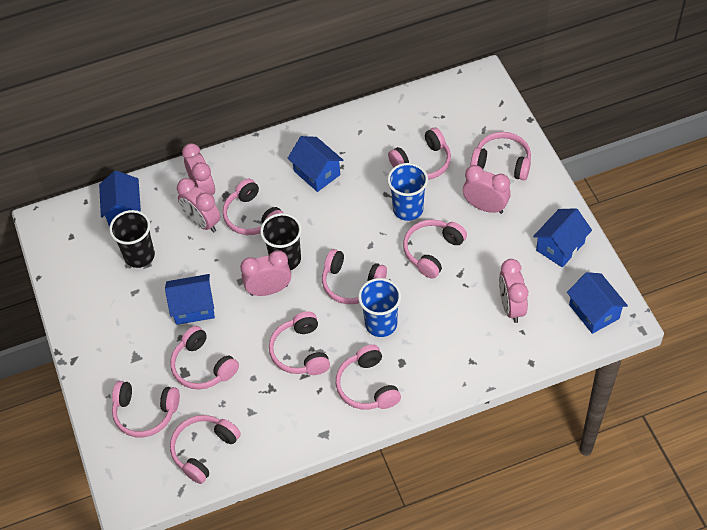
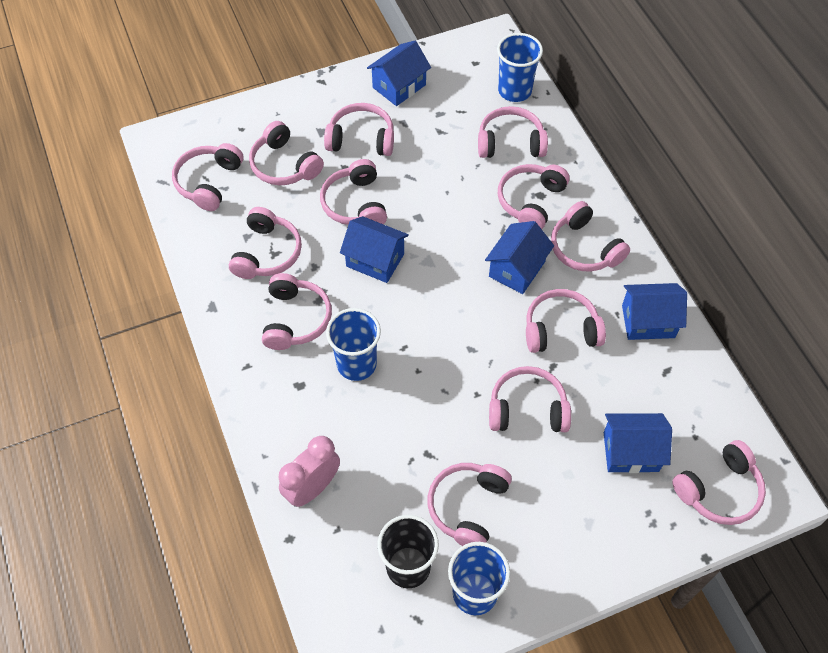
black cup: [109,210,155,268] [260,213,302,270] = 2 -> [377,515,439,588] = 1
blue cup: [358,278,401,337] [387,163,428,221] = 2 -> [326,308,381,381] [448,542,510,615] [497,33,543,102] = 3
pink clock: [177,178,220,233] [182,143,215,195] [240,250,291,296] [463,165,511,214] [499,259,528,323] = 5 -> [279,436,340,507] = 1
pink headphones: [112,381,180,437] [170,326,239,390] [170,415,241,484] [223,179,284,235] [269,311,330,375] [322,249,387,304] [336,344,401,409] [388,127,451,180] [403,220,467,279] [470,132,531,180] = 10 -> [172,143,243,211] [229,207,302,279] [249,121,324,185] [262,273,332,350] [320,159,387,225] [324,103,394,156] [428,463,512,546] [478,106,548,158] [489,366,571,432] [498,164,570,229] [526,289,606,353] [551,201,630,271] [672,440,766,525] = 13

